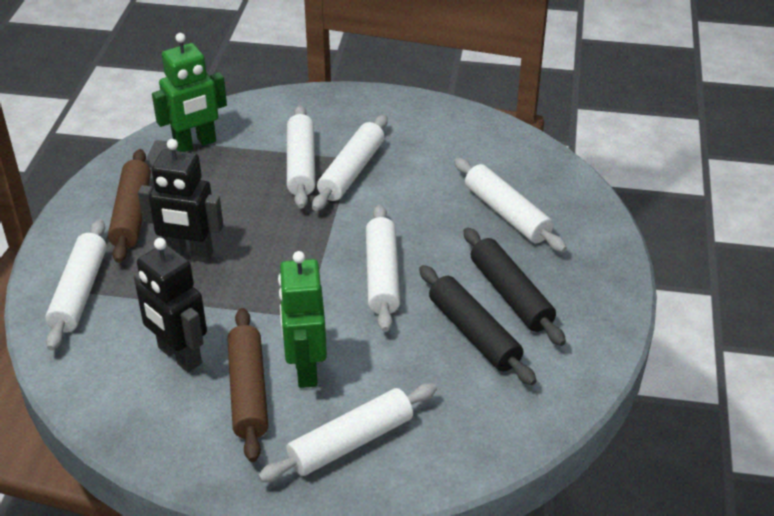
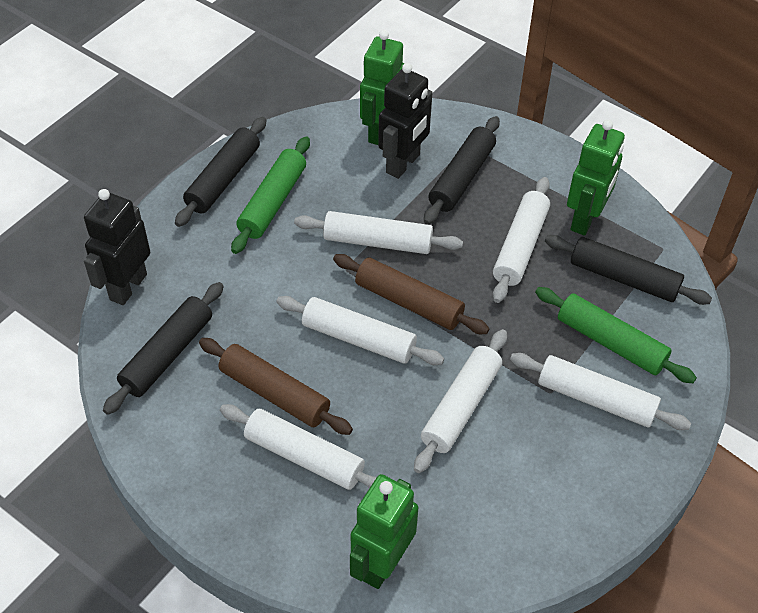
black rolling pin: [419,265,537,385] [464,227,566,346] = 2 -> [103,282,224,415] [175,117,266,227] [424,116,500,225] [545,235,712,305] = 4
green robot: [152,33,227,152] [278,251,327,388] = 2 -> [350,474,418,589] [360,30,405,145] [567,120,625,236] = 3
green rolling pin: none = 0 -> [231,137,310,254] [535,287,697,383] = 2

